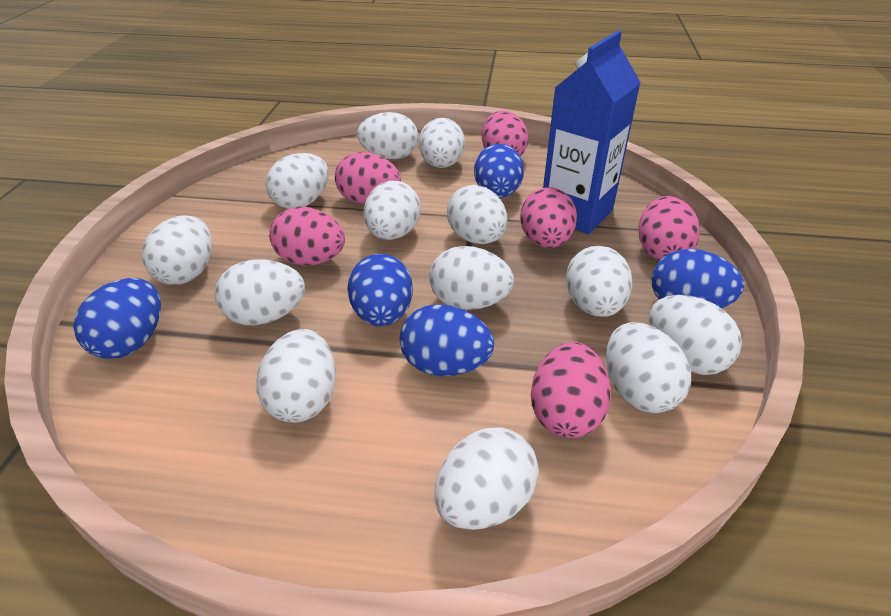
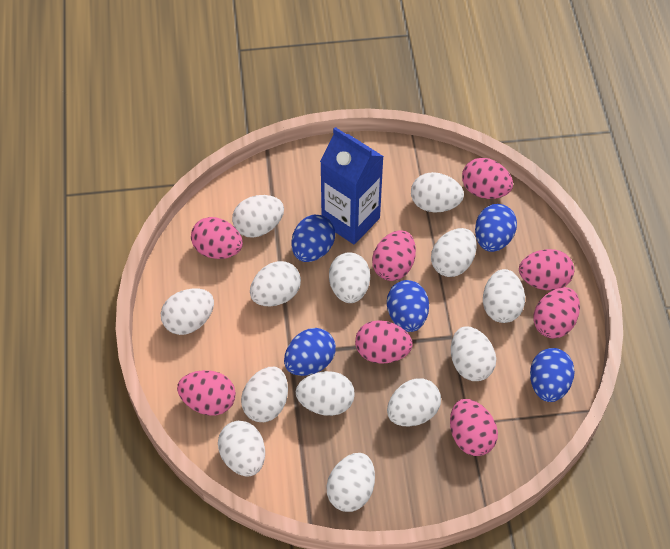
pink egg: [269,207,345,266] [335,152,401,204] [482,111,528,157] [520,187,577,248] [531,342,611,438] [638,196,700,261] = 6 -> [177,370,236,415] [191,217,243,259] [355,320,413,364] [372,230,416,281] [450,399,498,456] [462,158,513,199] [519,249,574,290] [533,287,580,338] = 8

